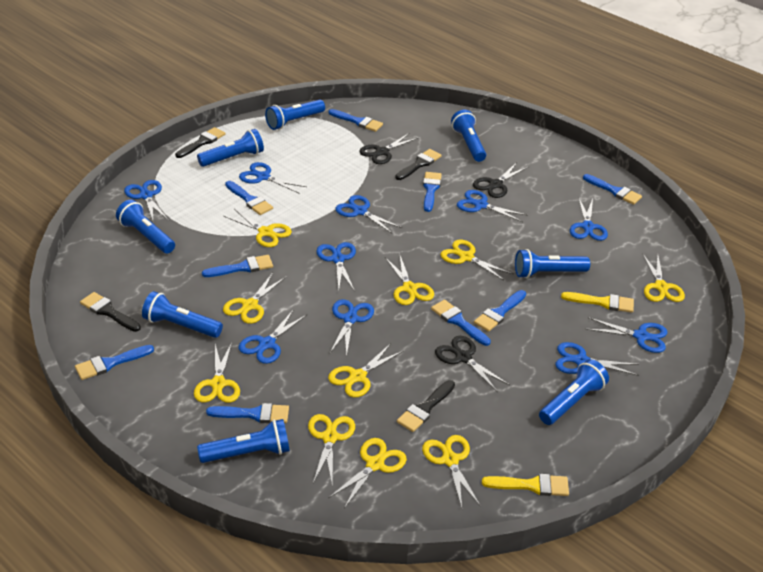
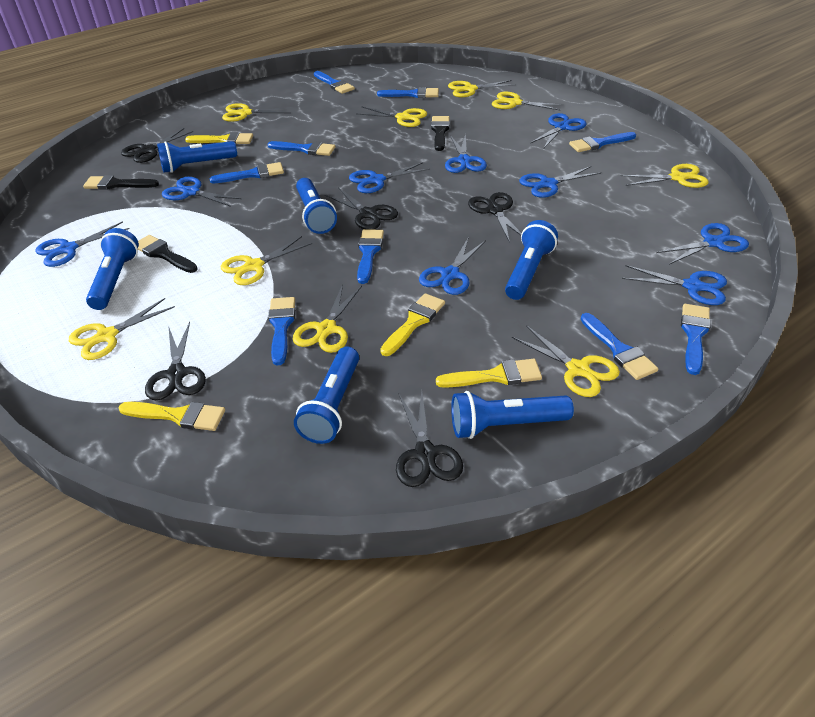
black brush: [80,292,141,332] [175,127,226,158] [395,149,442,180] [397,380,455,432] = 4 -> [83,175,159,190] [138,235,198,273] [431,116,450,151] = 3
black scissors: [359,133,419,164] [435,336,510,392] [473,162,528,198] = 3 -> [121,128,193,163] [145,322,206,400] [325,187,398,230] [396,390,463,487] [468,192,522,243] = 5
blue flashlight: [116,199,175,254] [142,291,223,338] [197,129,264,167] [197,419,290,463] [265,100,325,130] [451,110,486,162] [515,249,590,278] [539,359,609,425] = 8 -> [86,228,139,310] [157,141,237,173] [294,347,359,444] [296,178,337,234] [451,391,574,439] [505,220,558,300] = 6
blue scissors: [124,180,168,223] [239,162,306,194] [239,309,307,364] [317,242,356,291] [330,299,374,357] [335,195,402,234] [457,190,528,222] [555,342,639,376] [570,197,608,241] [585,317,667,353] = 10 -> [35,221,130,267] [162,177,241,207] [349,163,430,193] [419,237,486,295] [445,134,487,173] [519,166,601,198] [530,113,587,148] [622,265,727,305] [656,223,749,264] = 9
yellow brush: [482,474,569,496] [561,292,634,313] = 2 -> [118,402,225,431] [185,132,253,144] [380,293,445,356] [436,359,542,388] = 4
yellow scissors: [194,342,240,403] [223,273,286,324] [224,209,292,247] [308,414,355,483] [328,343,403,398] [328,438,407,508] [385,253,434,305] [422,435,481,508] [440,240,514,281] [643,254,685,302] = 10 -> [69,298,175,360] [221,236,312,285] [222,103,293,122] [293,284,362,353] [356,107,427,127] [448,80,515,97] [492,92,563,111] [512,325,620,397] [621,164,709,188] = 9

